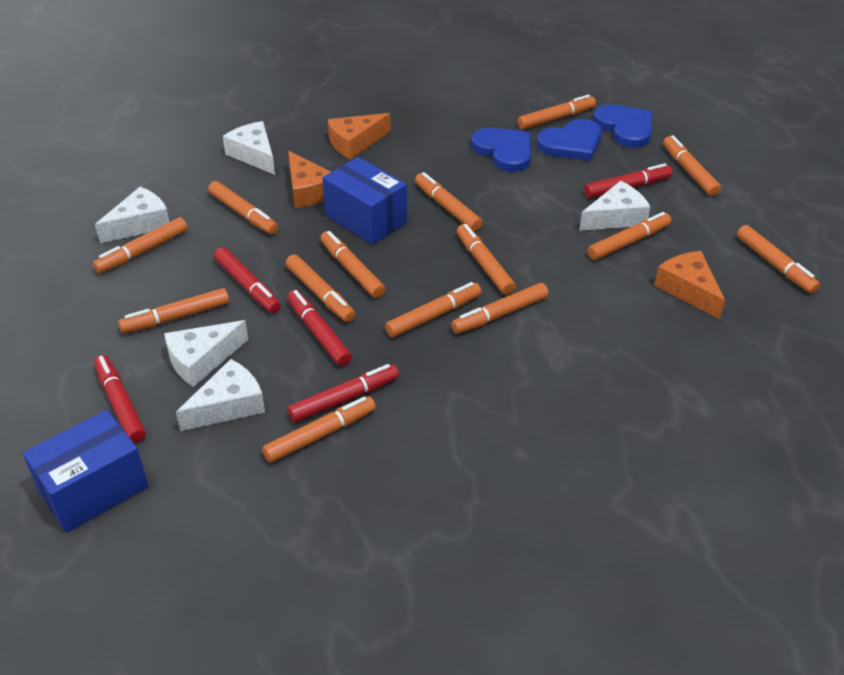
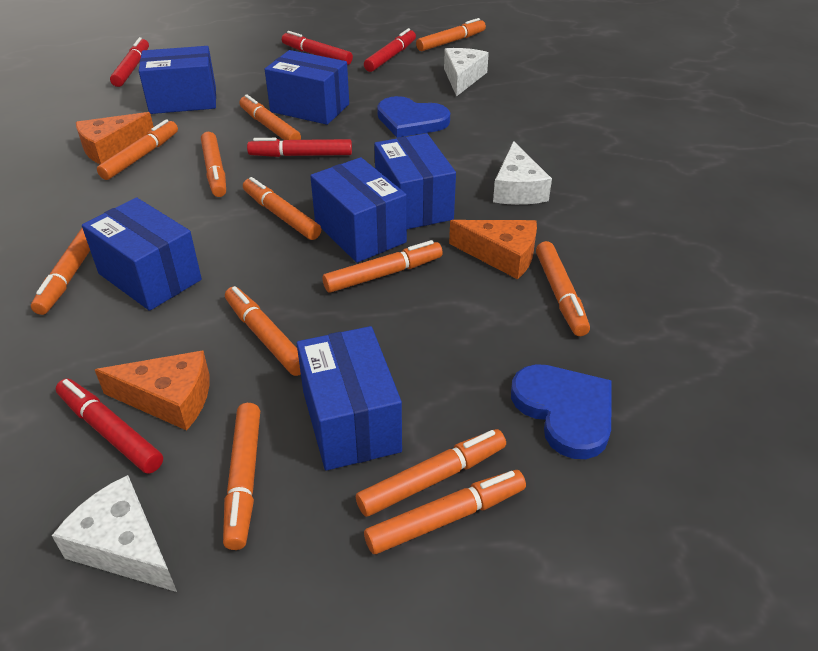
blue box: [23,410,149,532] [322,157,407,244] = 2 -> [82,197,202,311] [139,46,216,114] [265,50,349,125] [297,326,402,470] [310,157,407,263] [374,133,456,229] = 6
blue heart: [471,128,531,172] [537,119,602,161] [593,104,652,148] = 3 -> [377,96,450,138] [511,364,612,459] = 2
orange marker: [93,217,188,273] [118,288,229,333] [208,181,278,234] [262,396,376,463] [286,254,355,322] [321,231,385,298] [385,282,481,338] [415,172,483,231] [451,283,549,334] [457,224,516,295] [518,95,596,129] [588,212,671,260] [663,135,721,196] [737,225,820,293] = 14 -> [31,228,90,315] [97,119,178,180] [201,132,226,197] [223,403,260,550] [225,286,301,376] [239,94,301,140] [243,177,321,240] [322,240,443,293] [356,429,506,517] [364,470,526,554] [416,18,486,51] [536,241,590,336] = 12
white cheese: [95,187,169,243] [164,320,248,387] [176,359,265,431] [223,121,275,175] [579,181,651,231] = 5 -> [52,475,177,592] [444,48,489,97] [493,141,552,205] = 3

